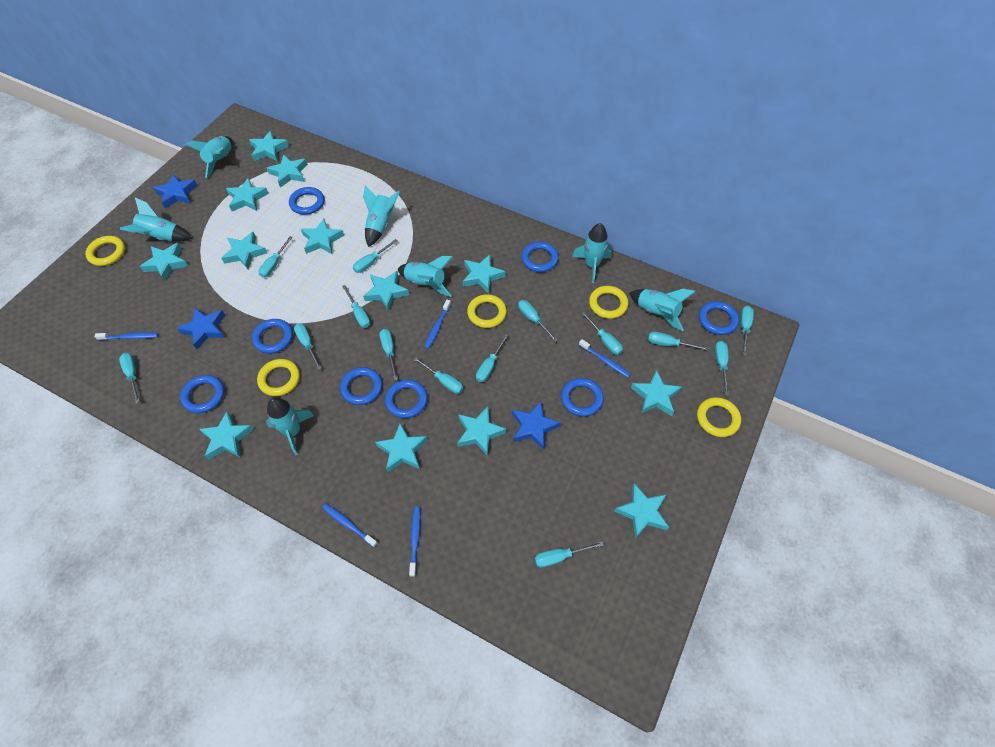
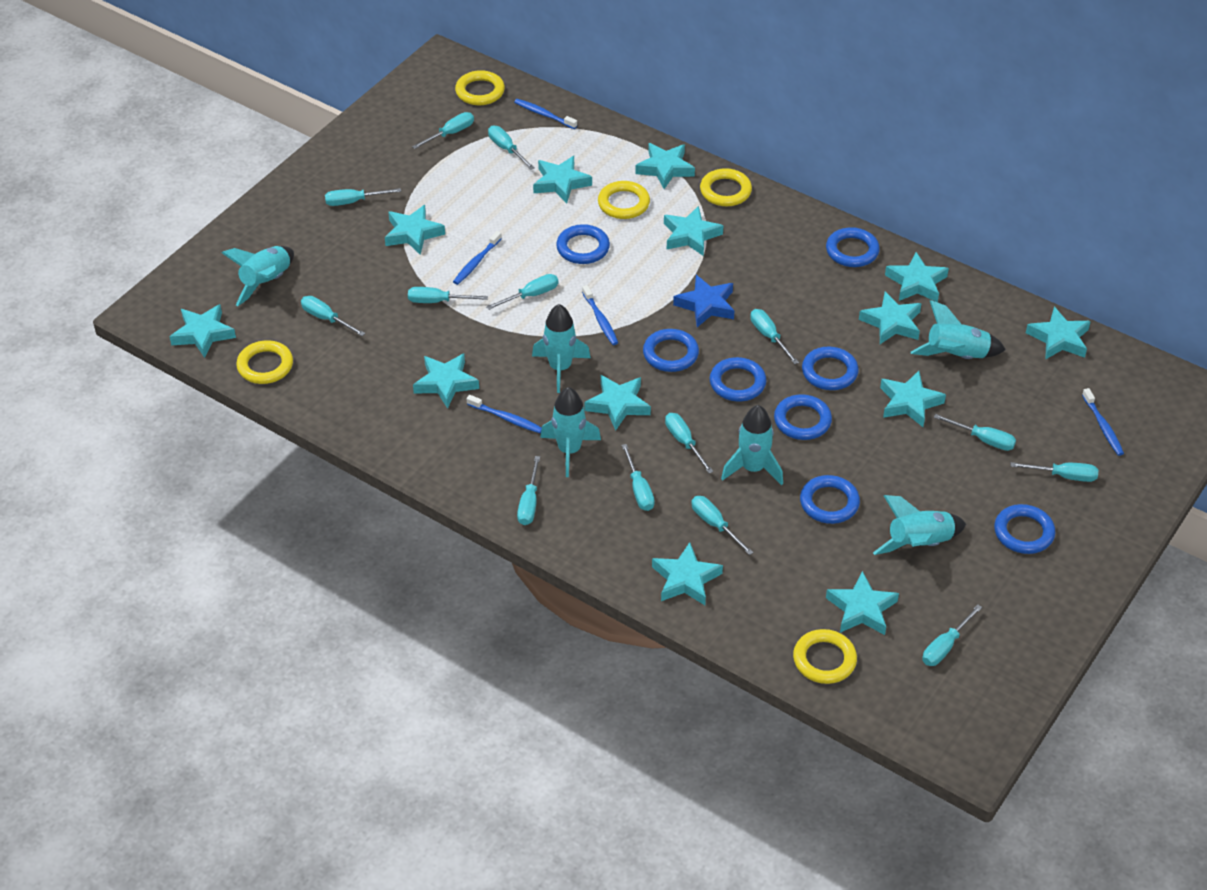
blue star: [153,174,198,209] [177,308,225,349] [512,401,561,450] = 3 -> [673,275,735,327] = 1
turquoise rocket: [120,197,192,241] [185,136,233,178] [266,397,314,455] [363,185,400,247] [398,256,452,297] [572,223,612,283] [629,289,696,331] = 7 -> [222,246,294,306] [532,304,591,393] [540,387,601,477] [721,405,783,485] [873,495,966,555] [911,300,1006,359] = 6

